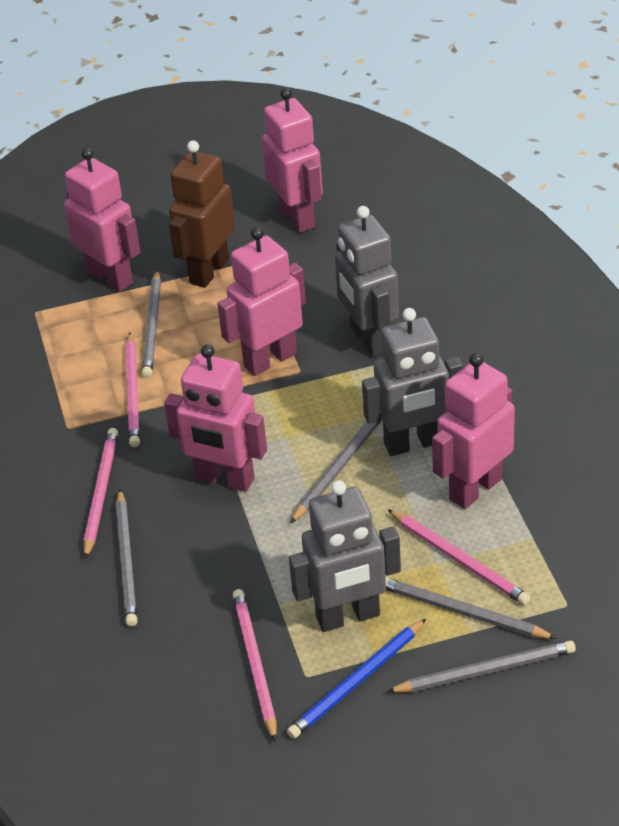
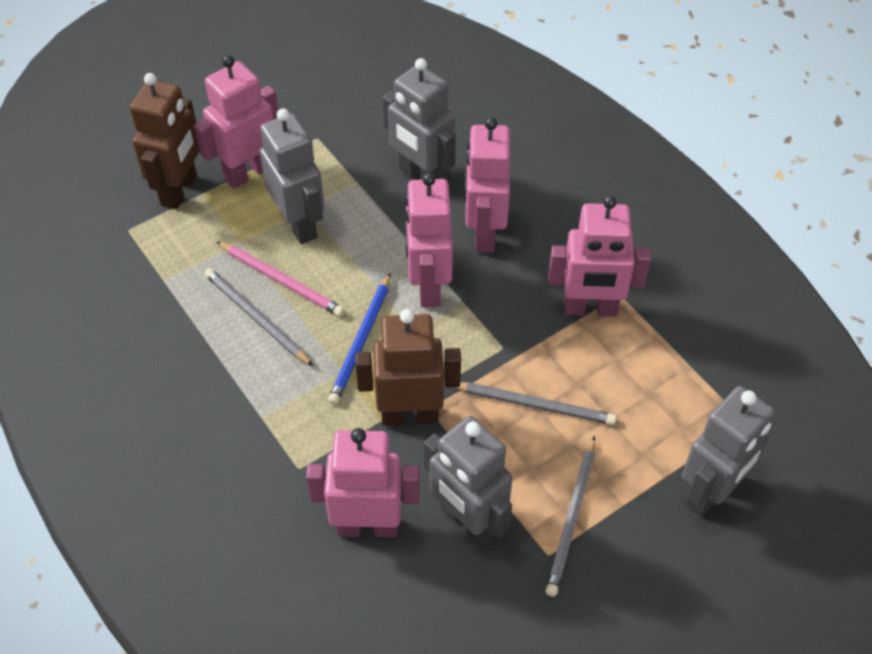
brown robot: [169,140,235,288] = 1 -> [130,73,200,209] [355,309,461,426] = 2
grey pencil: [116,489,137,627] [142,270,161,378] [290,421,381,524] [386,578,557,639] [387,640,576,693] = 5 -> [204,268,313,366] [454,382,616,425] [545,436,595,597] = 3
grey robot: [289,480,401,632] [335,206,399,357] [362,308,463,456] = 3 -> [260,108,325,244] [383,58,456,180] [424,416,513,547] [682,386,775,517] = 4
pink pencil: [83,428,118,559] [125,332,140,447] [233,589,277,742] [387,509,531,605] = 4 -> [216,241,345,316] = 1

